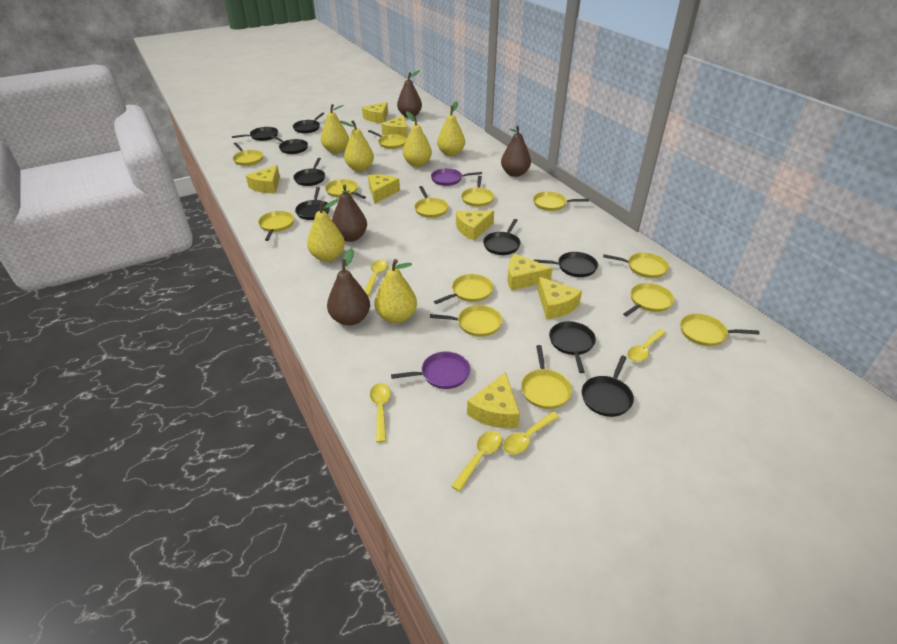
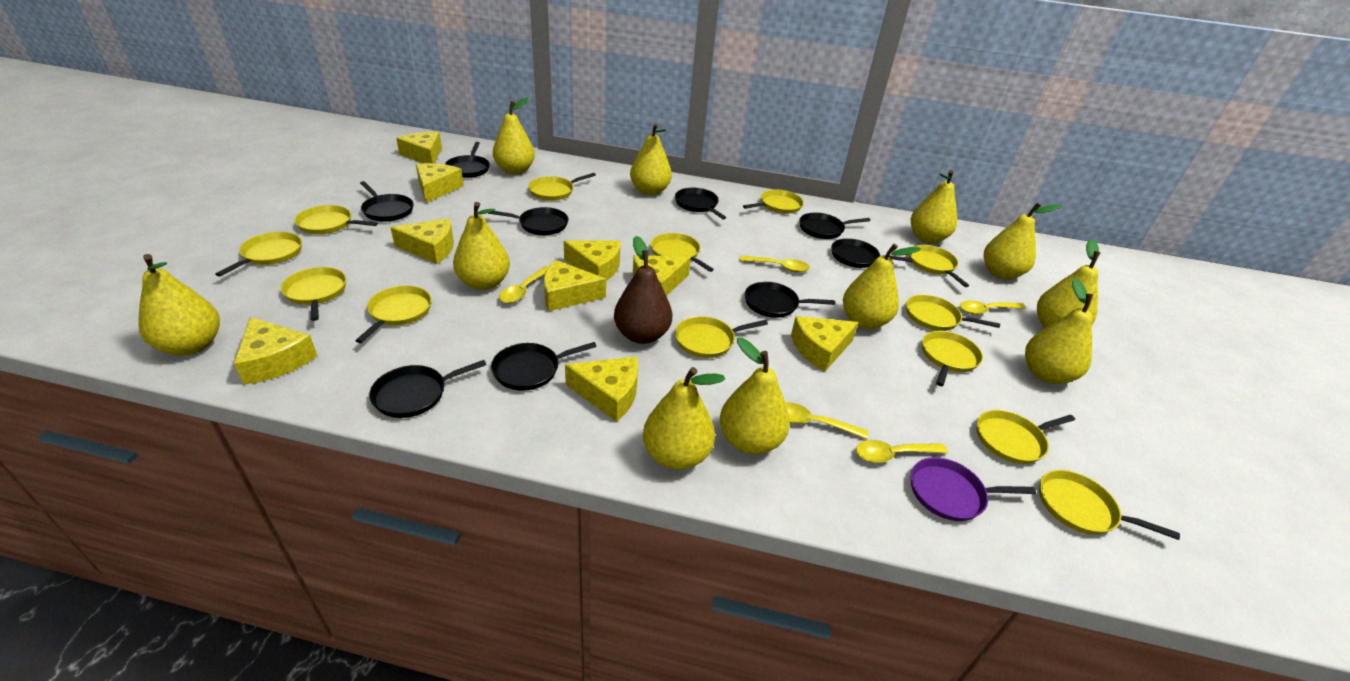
brown pear: [327,248,370,326] [332,184,367,242] [397,70,422,117] [501,125,531,177] = 4 -> [614,236,672,344] = 1
purple pan: [391,351,470,389] [431,168,482,186] = 2 -> [911,457,1036,521] = 1
yellow cheese: [246,165,280,193] [362,102,388,123] [368,174,400,203] [381,115,408,138] [456,210,494,241] [467,372,520,428] [507,254,553,291] [538,277,582,319] = 8 -> [234,317,318,385] [390,218,454,264] [396,132,442,163] [416,163,464,203] [544,260,606,311] [564,240,620,281] [565,356,638,422] [633,255,691,296] [791,316,859,372] = 9
yellow pear: [307,199,345,262] [321,104,349,153] [340,120,374,172] [374,259,417,323] [403,111,432,167] [437,101,465,156] = 6 -> [138,254,220,355] [453,202,510,290] [493,97,535,174] [630,123,672,195] [643,367,725,470] [720,338,790,454] [843,244,921,329] [911,170,957,243] [984,203,1061,280] [1025,278,1093,384] [1037,239,1101,328] = 11

